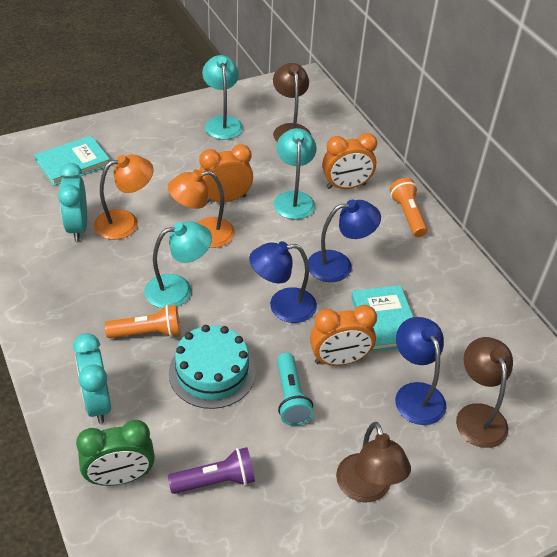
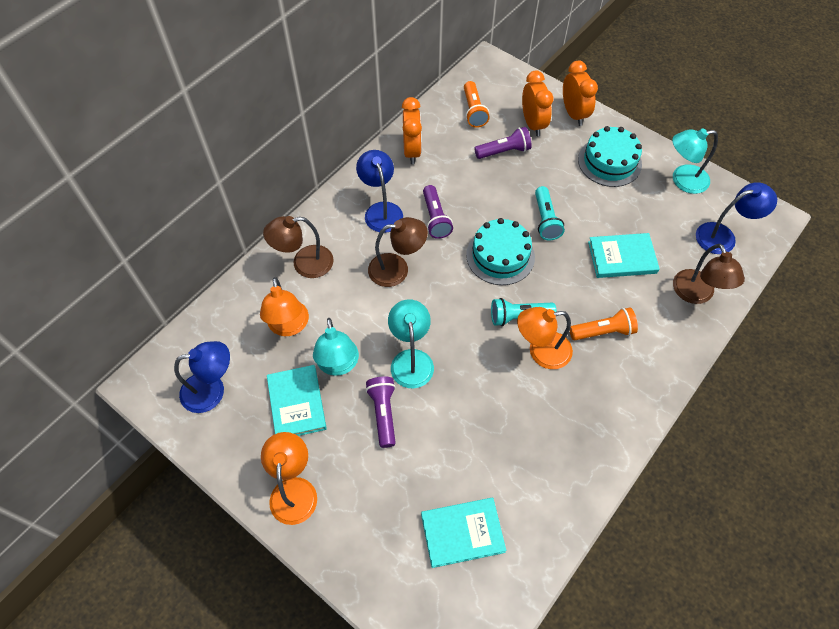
green clock: [76,420,155,486] = 1 -> none = 0
orange lamp: [94,155,153,240] [168,169,235,248] = 2 -> [260,277,309,336] [261,432,317,525] [517,307,573,369] = 3
purple flashlight: [168,447,255,494] = 1 -> [366,376,396,448] [423,185,453,239] [474,127,532,159] = 3
turquoise book: [34,136,110,186] [351,285,413,352] = 2 -> [267,365,327,436] [421,498,506,568] [588,233,660,278] = 3
turquoise cake: [169,325,256,409] = 1 -> [466,218,535,285] [578,126,642,187] = 2
turquoise clock: [58,163,87,241] [73,333,111,423] = 2 -> none = 0
turquoise flashlight: [277,353,314,426] = 1 -> [491,298,557,326] [535,186,565,240] = 2

